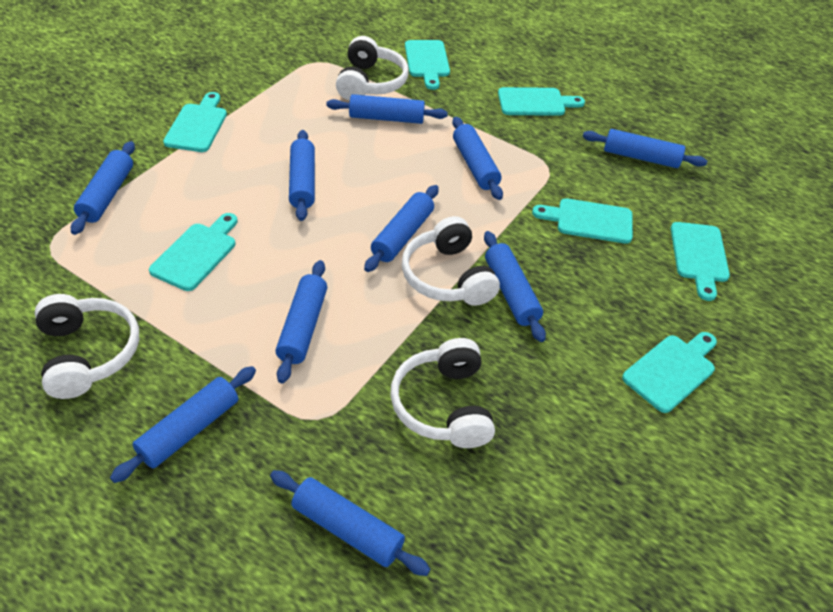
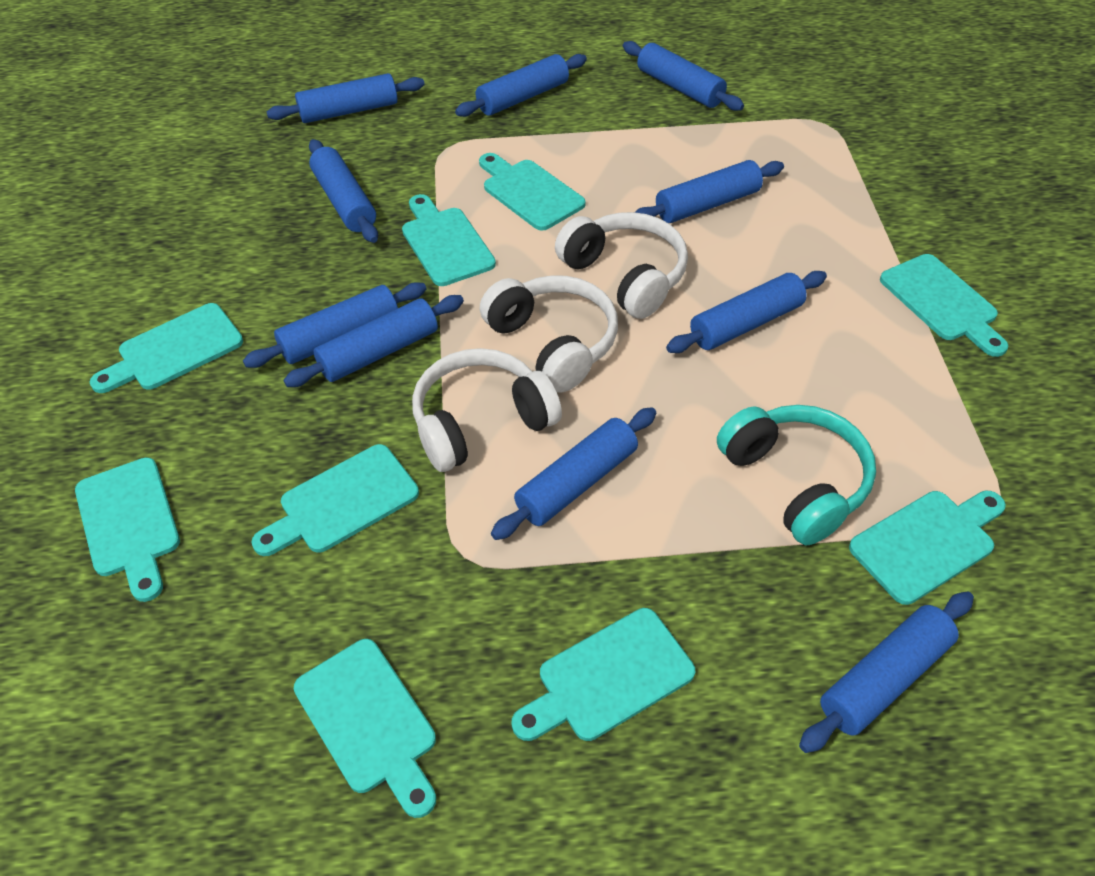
turquoise cutting board: [149,213,237,291] [163,92,227,152] [405,40,450,90] [498,87,585,116] [532,198,633,244] [622,332,717,413] [671,222,730,301] = 7 -> [75,457,180,602] [90,303,243,393] [251,444,419,556] [294,639,436,818] [402,194,496,286] [479,153,585,231] [511,608,695,741] [849,491,1006,605] [880,254,1008,357] = 9
turquoise headphones: none = 0 -> [717,405,876,545] = 1
white headphones: [35,294,139,399] [336,36,409,100] [390,338,495,448] [402,216,500,306] = 4 -> [412,348,562,472] [480,275,618,393] [555,212,688,319] = 3

